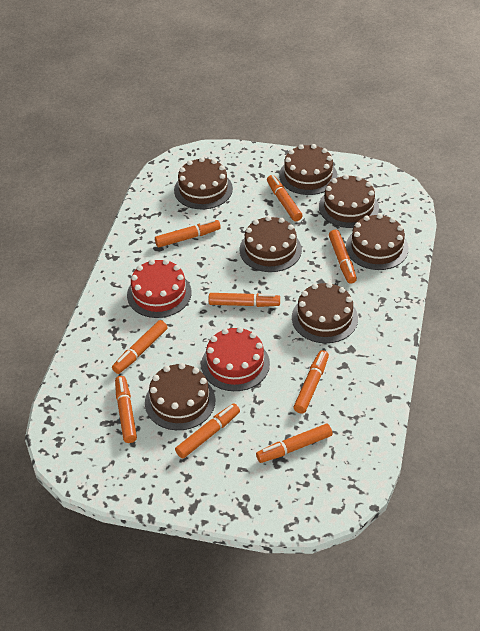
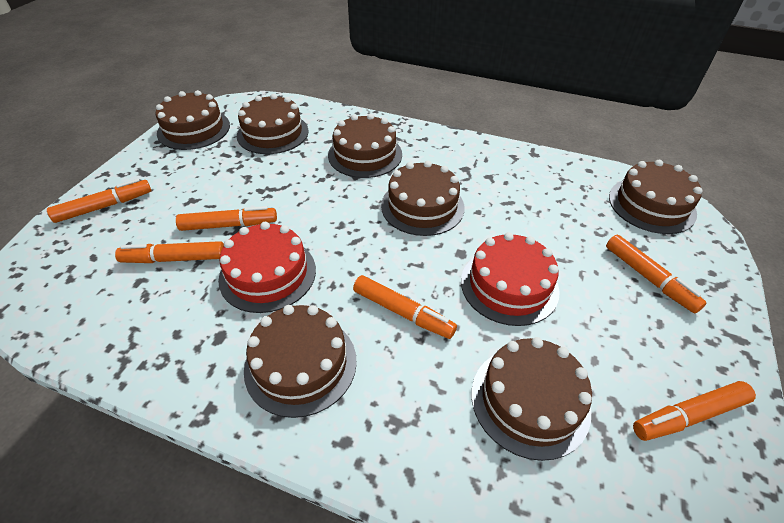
orange marker: [112,320,168,374] [115,376,137,443] [155,219,221,248] [175,403,240,459] [209,293,280,307] [256,423,333,463] [267,175,303,221] [294,350,329,414] [329,230,357,284] = 9 -> [47,179,151,223] [115,241,224,263] [176,206,277,231] [353,275,457,339] [606,235,707,313] [633,381,756,441] = 6

